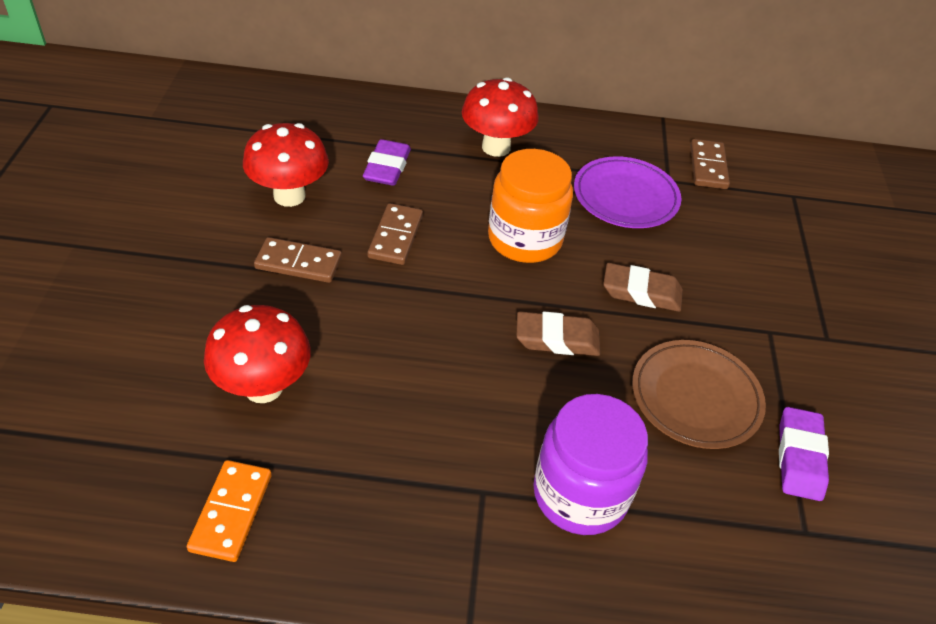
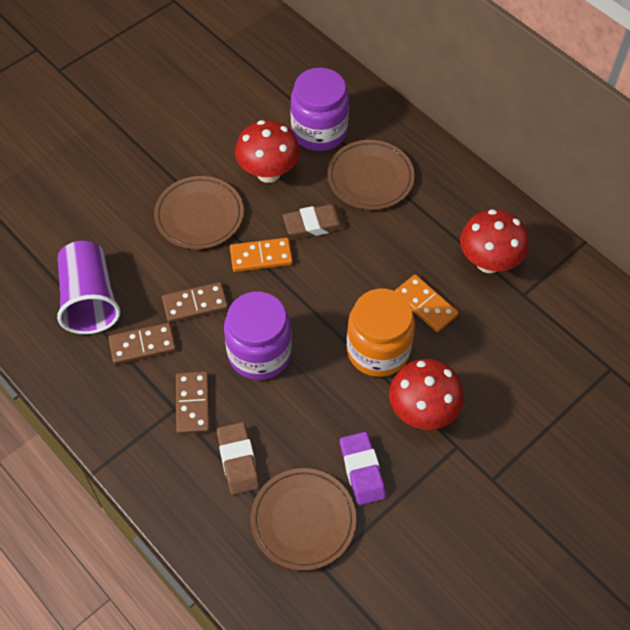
brown plate: [632,340,766,449] = 1 -> [154,176,244,249] [251,468,356,571] [327,140,415,210] = 3
orange domino: [187,460,272,562] = 1 -> [230,238,293,272] [395,274,458,332] = 2
purple cup: none = 0 -> [57,241,120,334] = 1
purple eraser: [363,139,411,186] [779,407,829,501] = 2 -> [340,432,386,505] = 1
purple jar: [533,394,648,535] = 1 -> [224,292,292,380] [290,68,349,151] = 2
purple plate: [574,156,681,228] = 1 -> none = 0

